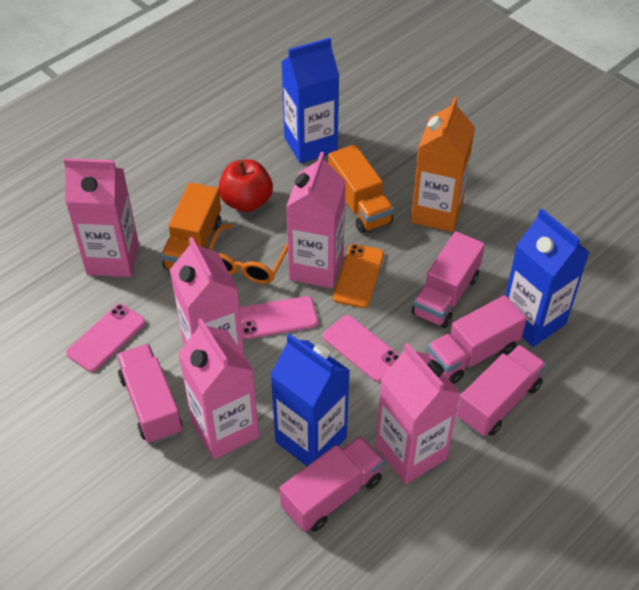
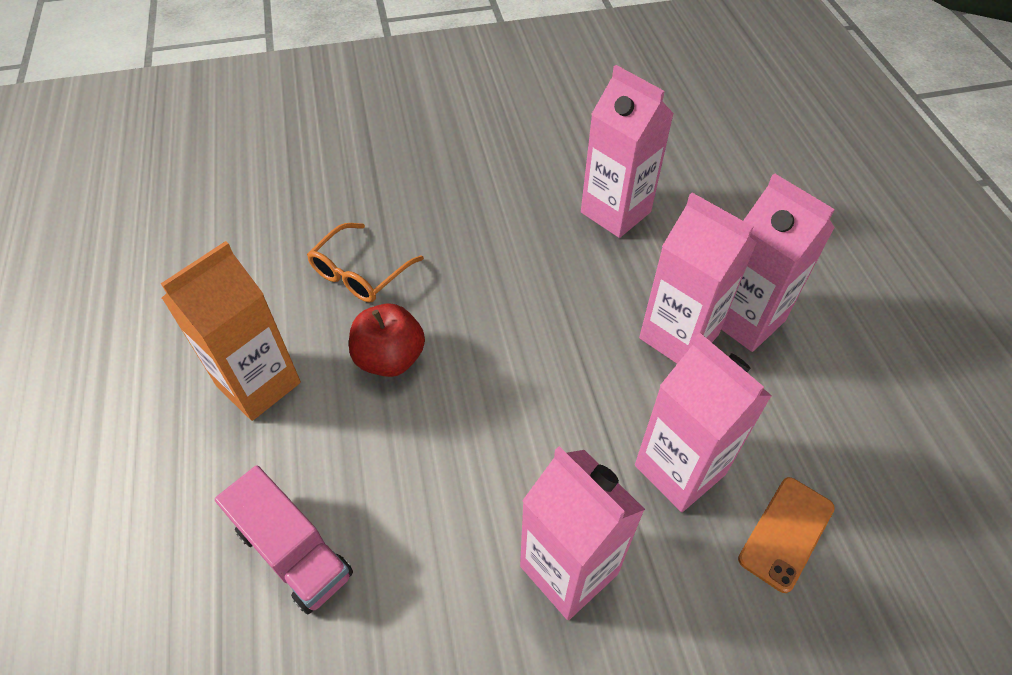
blue carton: [270,333,350,466] [282,38,340,163] [505,208,590,347] = 3 -> none = 0
orange truck: [161,182,221,269] [328,144,394,233] = 2 -> none = 0
pink phone: [66,304,145,372] [240,296,318,339] [323,315,400,382] = 3 -> none = 0
pink truck: [116,344,182,444] [279,436,384,532] [412,231,485,328] [427,295,527,384] [456,345,547,436] = 5 -> [215,465,353,614] = 1

